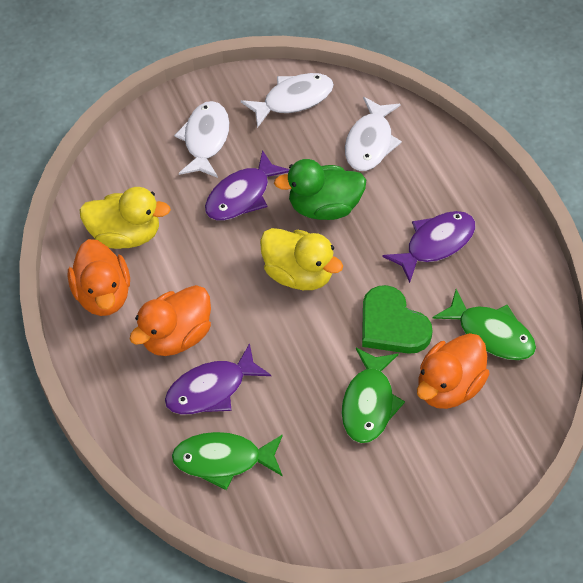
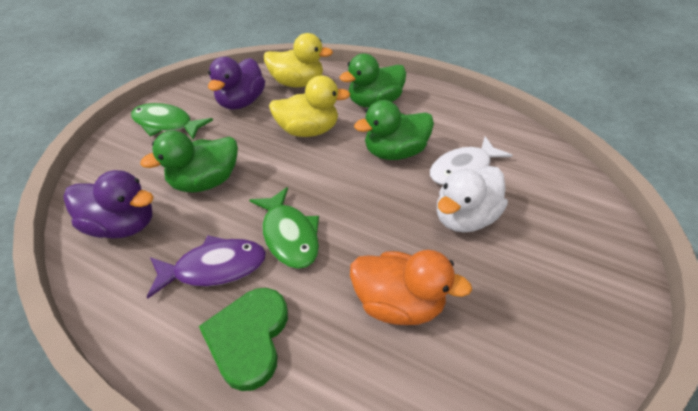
green duck: [274,159,366,220] = 1 -> [140,130,238,193] [339,54,406,108] [354,100,434,160] = 3
green fish: [172,432,283,490] [342,348,405,443] [432,289,536,360] = 3 -> [131,103,213,140] [249,187,319,269] = 2
orange duck: [68,239,130,316] [130,285,211,356] [417,333,490,409] = 3 -> [350,250,472,325] = 1
purple duck: none = 0 -> [64,170,154,239] [208,57,265,110] = 2
purple fish: [165,343,271,414] [205,150,290,220] [382,211,475,283] = 3 -> [147,235,266,298] = 1
white duck: none = 0 -> [437,166,508,233] = 1
white fish: [174,101,229,178] [241,73,334,128] [345,97,402,171] = 3 -> [430,136,513,185] = 1

